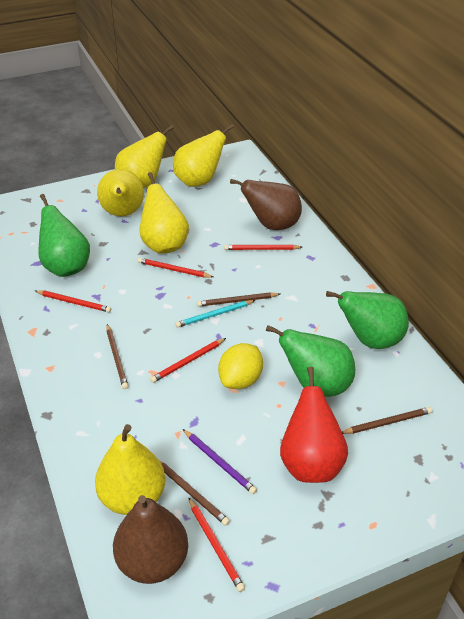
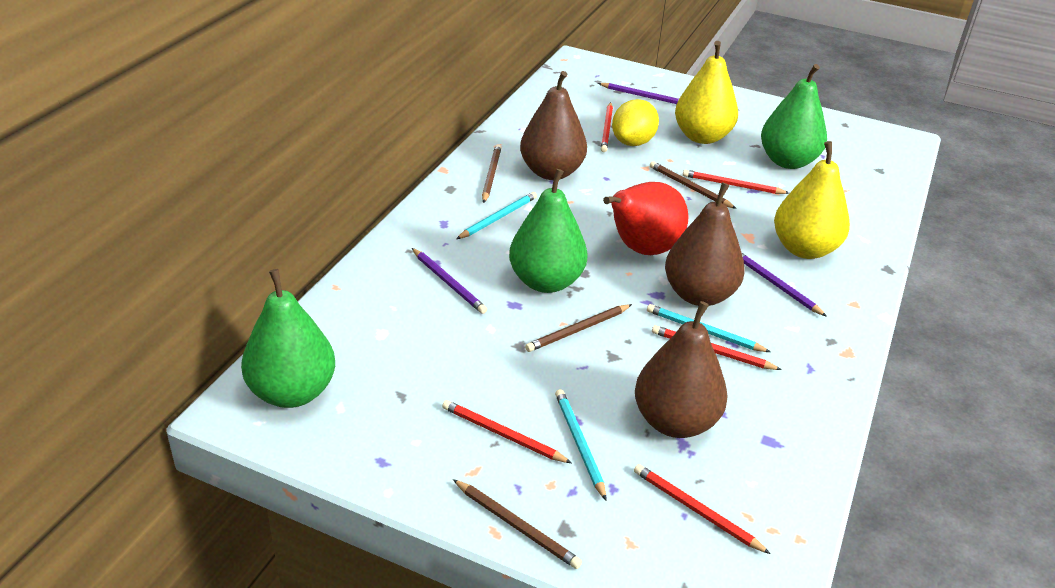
brown pear: [113,495,188,584] [230,179,302,230] = 2 -> [520,71,587,180] [635,301,728,438] [665,182,745,306] = 3
purple pencil: [183,429,257,494] = 1 -> [412,248,487,314] [598,83,680,104] [742,253,827,317] = 3
turquoise pencil: [175,300,256,328] = 1 -> [456,192,537,239] [555,389,606,500] [647,304,770,352] = 3
yellow pear: [95,424,165,515] [97,169,144,216] [115,125,174,188] [139,172,189,254] [173,124,234,187] = 5 -> [675,41,738,144] [774,141,850,259] = 2

